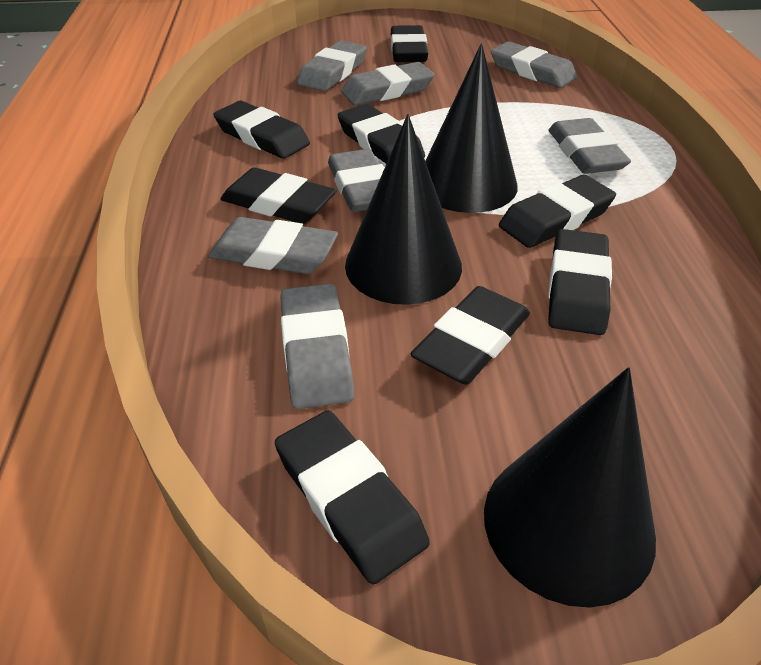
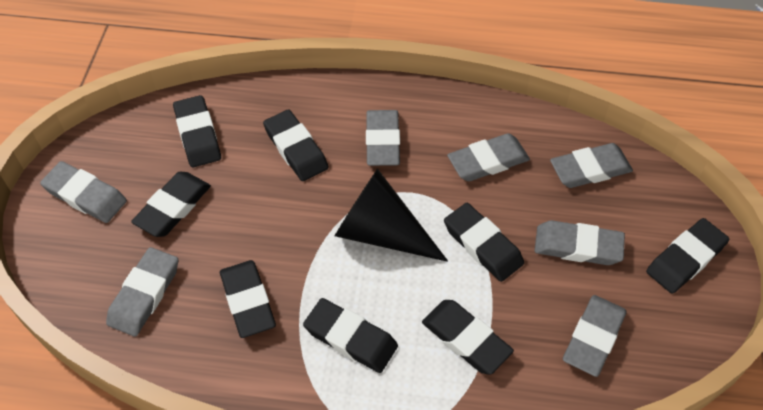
black cone: [345,114,462,305] [425,44,518,213] [484,367,656,608] = 3 -> [335,169,448,262] = 1

